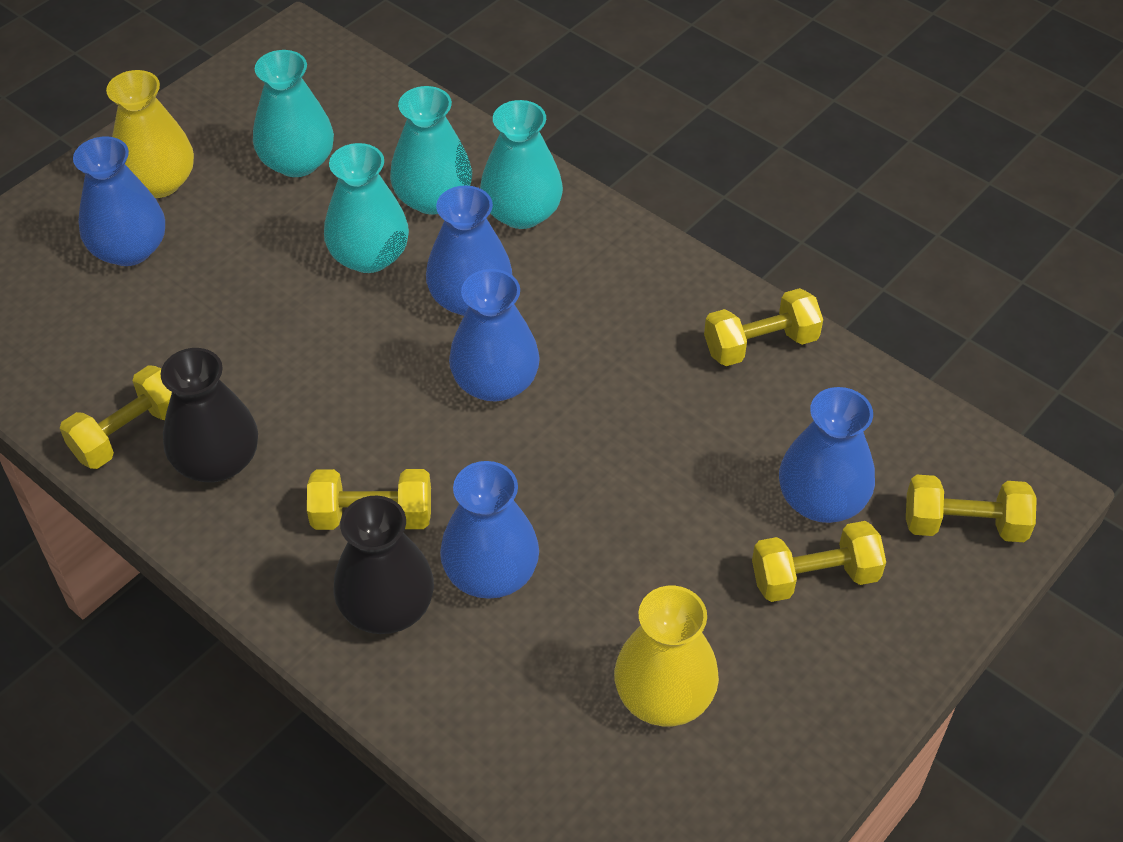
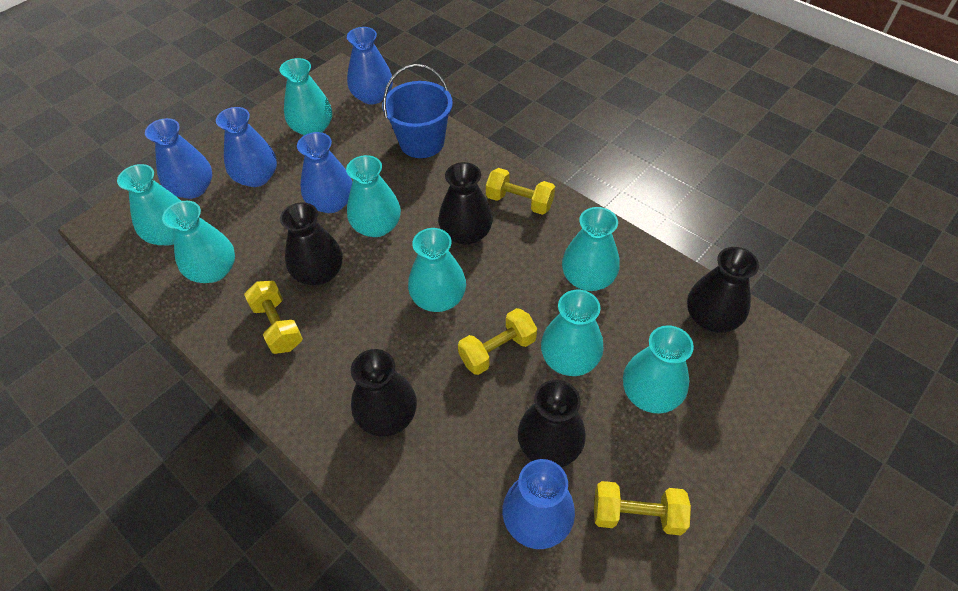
black vase: [160,348,258,482] [334,496,434,634] = 2 -> [280,202,343,286] [351,349,417,437] [438,162,493,245] [518,380,586,468] [687,247,759,333] = 5
blue bucket: none = 0 -> [382,64,453,158] = 1
turquoise vase: [253,50,334,177] [324,143,409,273] [390,86,472,215] [480,100,563,229] = 4 -> [117,164,181,246] [162,201,235,283] [280,58,332,135] [346,155,401,237] [408,228,466,312] [541,290,604,376] [562,207,619,291] [623,325,694,413] = 8
yellow dumbbell: [59,365,172,469] [307,469,431,530] [704,288,823,366] [752,521,886,602] [906,475,1037,542] = 5 -> [244,281,303,354] [458,308,537,375] [486,168,555,215] [594,481,691,535] = 4
yellow vase: [106,70,194,198] [614,586,719,726] = 2 -> none = 0

